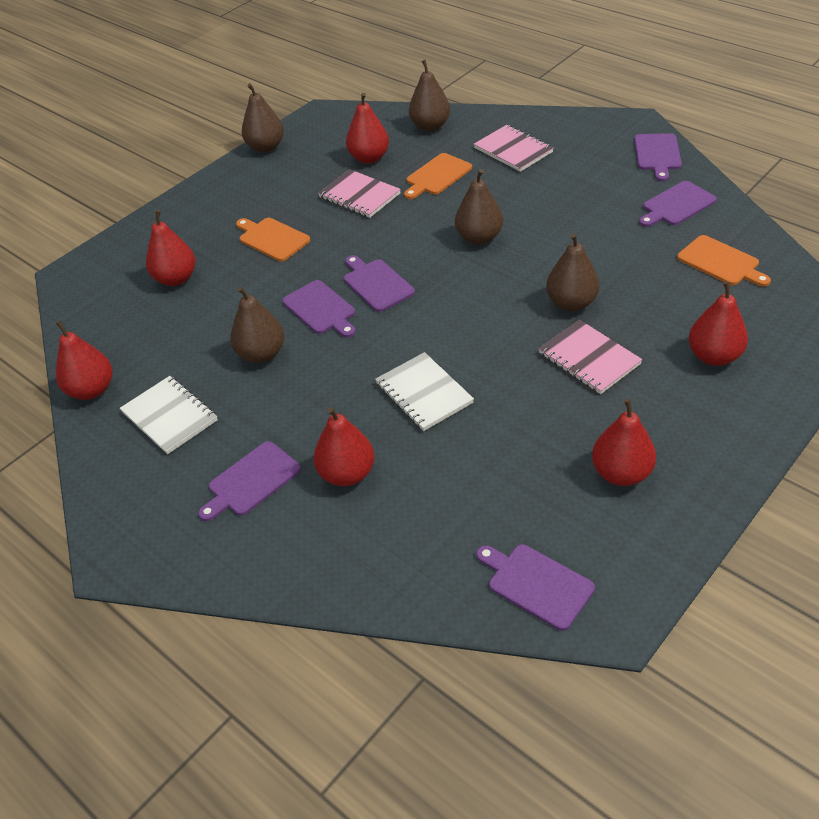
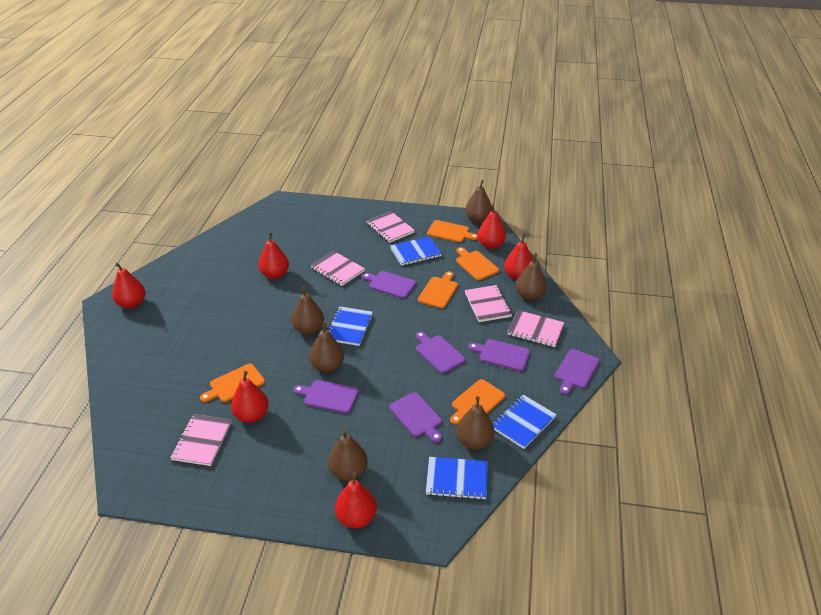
blue notebook: none = 0 -> [328,306,373,346] [390,236,442,266] [426,457,488,500] [492,394,557,449] = 4
brown pear: [230,286,284,363] [242,83,284,153] [409,60,450,131] [455,169,503,245] [546,233,600,311] = 5 -> [291,286,324,335] [309,322,344,373] [328,431,368,481] [456,396,494,450] [465,180,493,224] [515,253,547,301] = 6
orange cutting board: [236,218,310,261] [404,153,472,199] [677,235,771,287] = 3 -> [200,364,265,402] [418,271,458,308] [427,220,478,242] [450,379,505,425] [456,247,499,280] = 5
pink notebook: [318,169,401,218] [474,125,553,172] [539,320,643,394] = 3 -> [170,414,231,466] [311,251,365,286] [367,211,415,243] [465,285,512,322] [508,310,564,347] = 5
white notebook: [120,376,218,454] [375,352,474,431] = 2 -> none = 0

